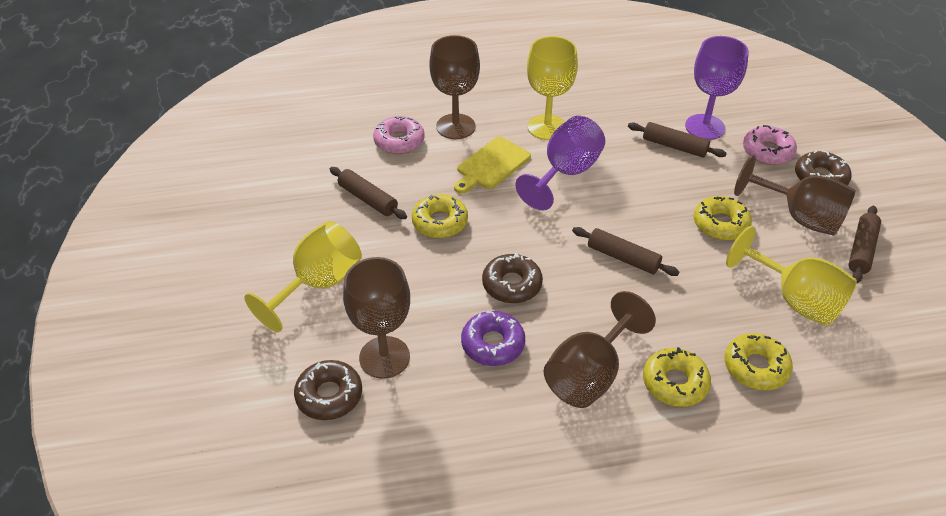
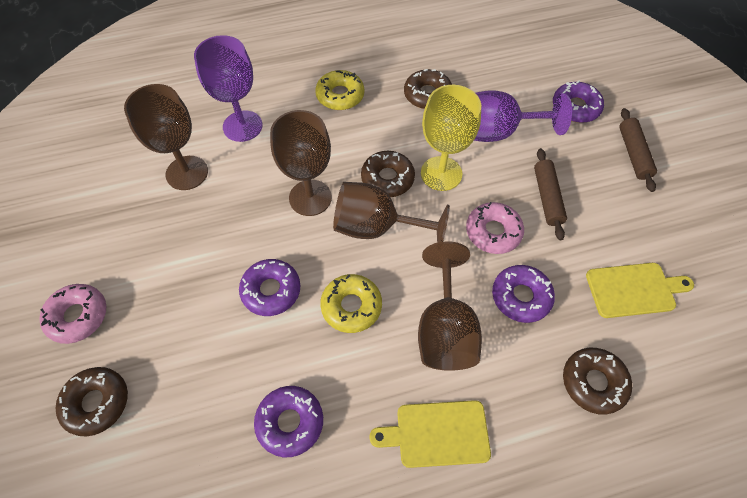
brown donut: [294,360,362,420] [482,253,543,303] [795,150,852,186] = 3 -> [56,367,128,437] [361,151,415,197] [404,69,452,109] [563,348,632,415] = 4
brown rolling pin: [330,167,407,219] [572,227,679,276] [628,122,727,158] [848,206,881,283] = 4 -> [534,148,567,240] [619,108,657,192] = 2
purple donut: [461,311,525,366] = 1 -> [239,259,300,316] [254,386,323,457] [492,265,555,323] [553,81,604,123] = 4
yellow cutting board: [454,137,531,194] = 1 -> [369,400,491,468] [586,263,694,318] = 2
yellow donut: [412,194,468,238] [643,347,711,407] [694,196,752,240] [724,333,793,390] = 4 -> [315,70,364,110] [320,274,382,333] = 2
yellow goblet: [244,221,362,332] [527,36,578,140] [726,226,857,326] = 3 -> [421,85,481,191] = 1

